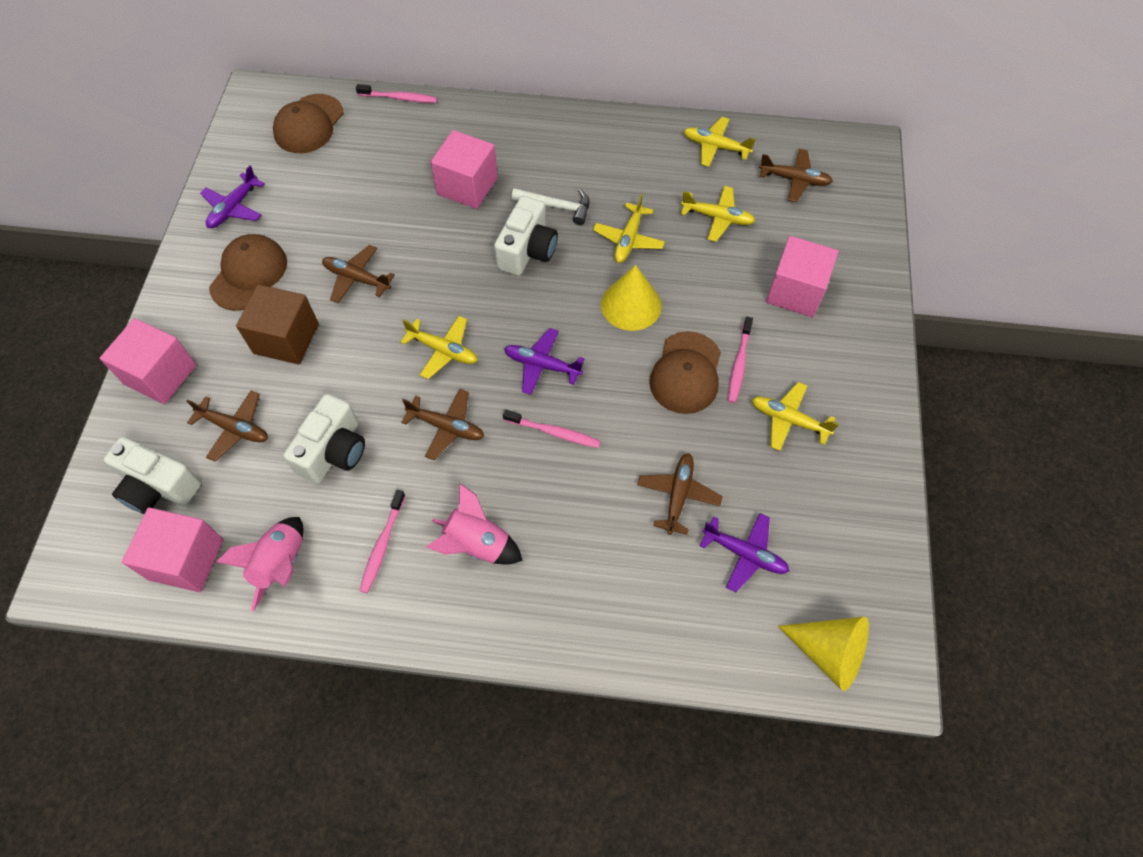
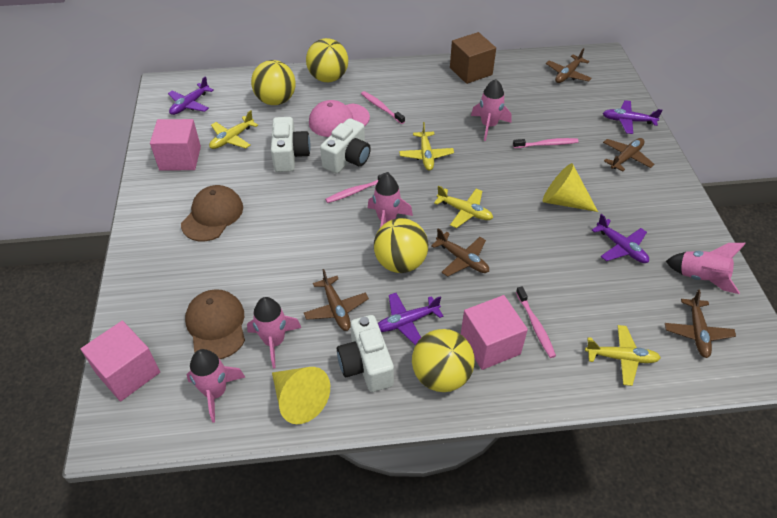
brown cap: [209,234,287,311] [273,94,344,153] [649,331,721,414] = 3 -> [181,185,243,241] [185,289,245,359] = 2
pink cap: none = 0 -> [309,100,370,137] = 1
pink cube: [100,318,196,404] [122,507,224,592] [431,130,498,209] [766,236,839,317] = 4 -> [81,321,160,402] [150,119,201,171] [461,295,528,370] = 3
pink rocket: [216,517,303,611] [426,483,523,565] = 2 -> [186,349,245,423] [247,297,301,369] [368,174,413,228] [471,79,512,141] [666,243,746,294] = 5
purple plane: [200,165,265,228] [504,328,585,395] [700,513,789,592] = 3 -> [168,76,214,115] [378,293,443,346] [592,214,649,263] [603,100,662,134] = 4
white hammer: [512,188,589,225] = 1 -> none = 0
yellow ball: none = 0 -> [251,60,296,105] [306,38,348,82] [374,218,429,273] [412,329,474,392] = 4
yellow plane: [400,316,478,379] [593,194,665,263] [681,186,755,242] [683,117,756,167] [752,382,839,451] = 5 -> [209,110,258,149] [399,122,454,171] [434,186,493,228] [585,325,661,386] = 4

